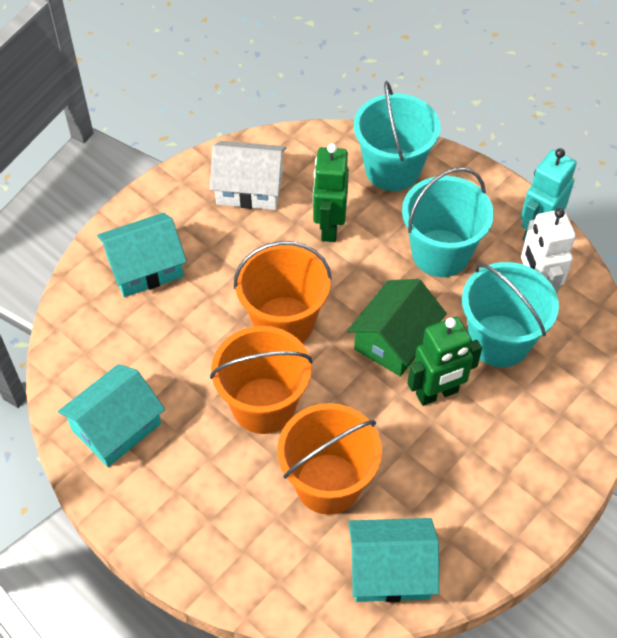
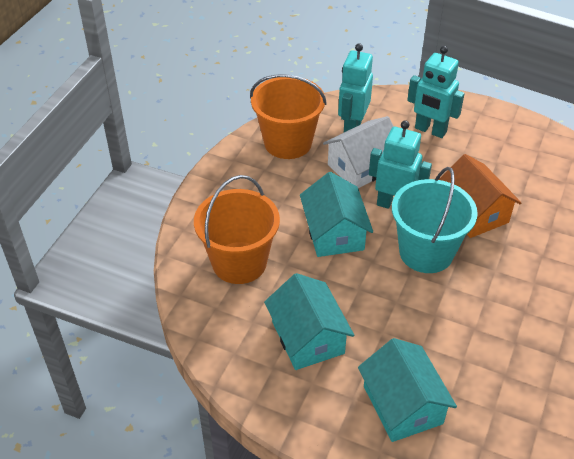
green house: [347,279,447,377] = 1 -> none = 0
green robot: [313,144,349,242] [407,317,482,406] = 2 -> none = 0
orange bucket: [210,326,313,434] [234,241,332,343] [277,403,382,515] = 3 -> [194,175,280,284] [250,74,327,159] = 2
orange house: none = 0 -> [439,154,521,238] = 1
turquoise bucket: [354,81,440,191] [402,167,494,277] [462,262,559,367] = 3 -> [392,167,478,273] = 1
turquoise robot: [521,148,577,241] = 1 -> [338,43,373,132] [369,120,432,209] [407,46,465,138] = 3
white robot: [521,208,576,294] = 1 -> none = 0

